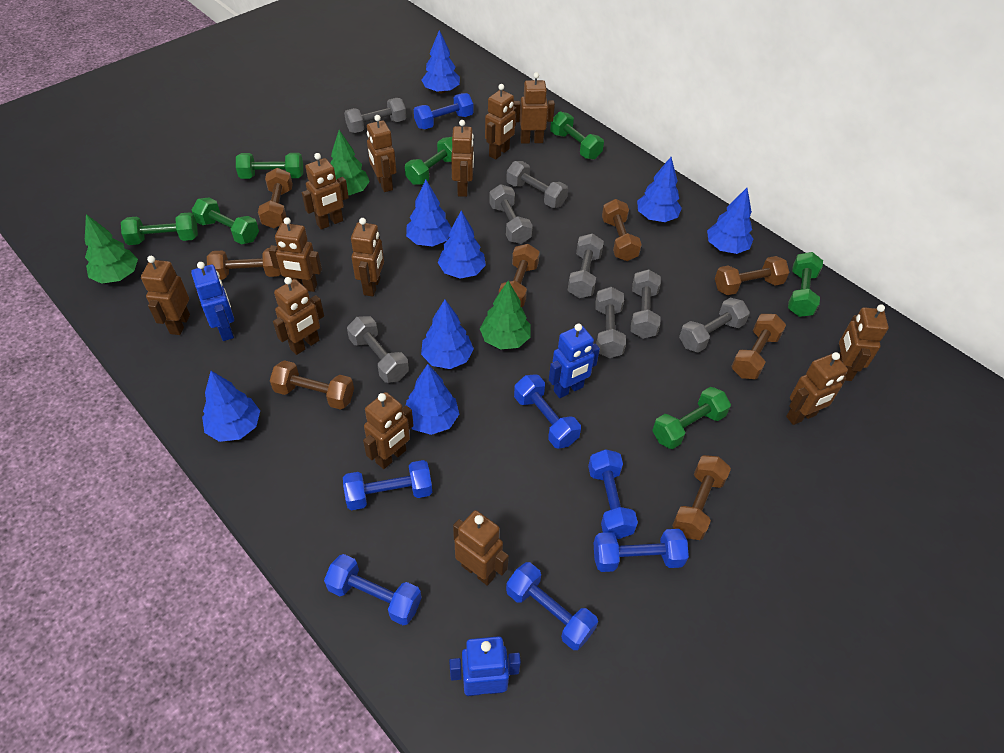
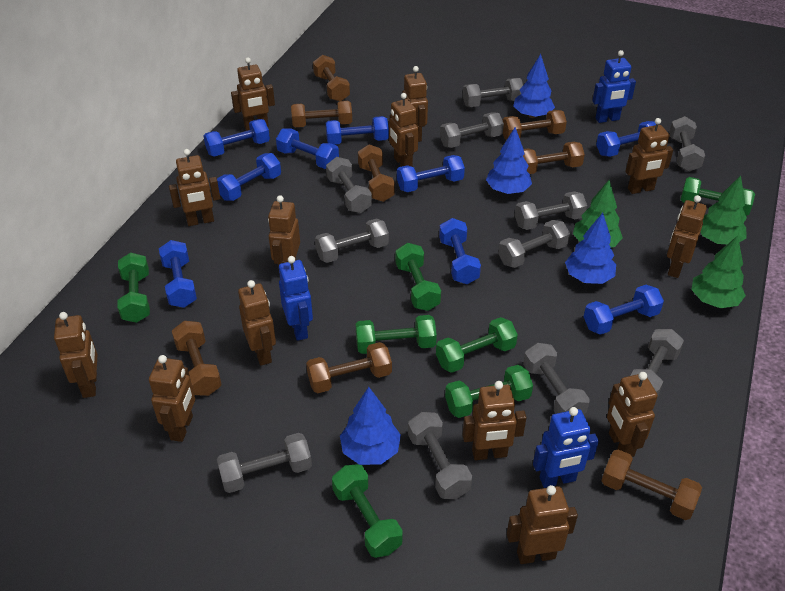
blue dumbbell: [324,554,421,625] [343,460,432,510] [414,93,473,129] [506,562,598,650] [514,374,581,449] [588,449,638,539] [593,529,689,572] = 7 -> [159,240,197,308] [204,119,270,157] [217,153,281,201] [276,128,339,169] [326,116,389,145] [397,155,465,192] [439,218,481,284] [584,285,664,335] [596,121,656,157] = 9
blue tree: [202,371,260,442] [405,364,459,435] [406,180,451,246] [421,30,460,93] [421,300,474,369] [438,211,486,278] [637,157,682,222] [707,188,753,254] = 8 -> [340,387,401,465] [486,127,532,194] [513,54,555,118] [565,213,616,284] = 4
grey dumbbell: [344,98,406,133] [347,316,409,383] [489,184,533,244] [506,161,568,208] [568,233,604,298] [595,287,626,358] [631,269,661,339] [679,298,750,353] = 8 -> [217,433,312,493] [315,218,389,263] [326,157,372,213] [408,412,472,499] [440,112,504,148] [463,78,523,107] [498,220,570,268] [515,191,587,230] [523,343,590,414] [630,329,684,395] [669,116,705,172] = 11

